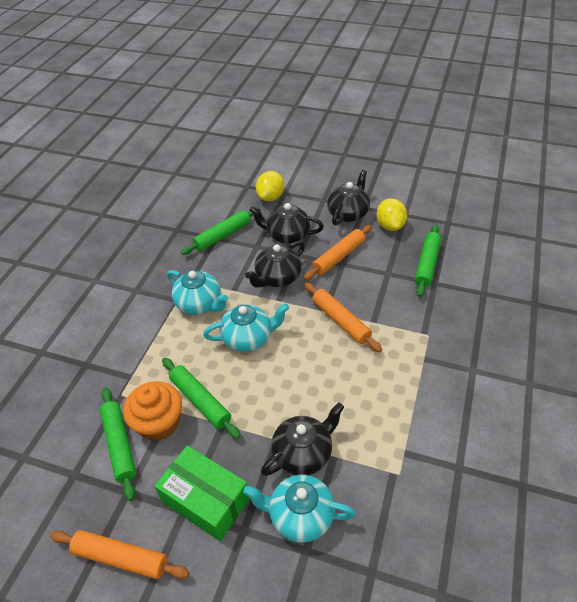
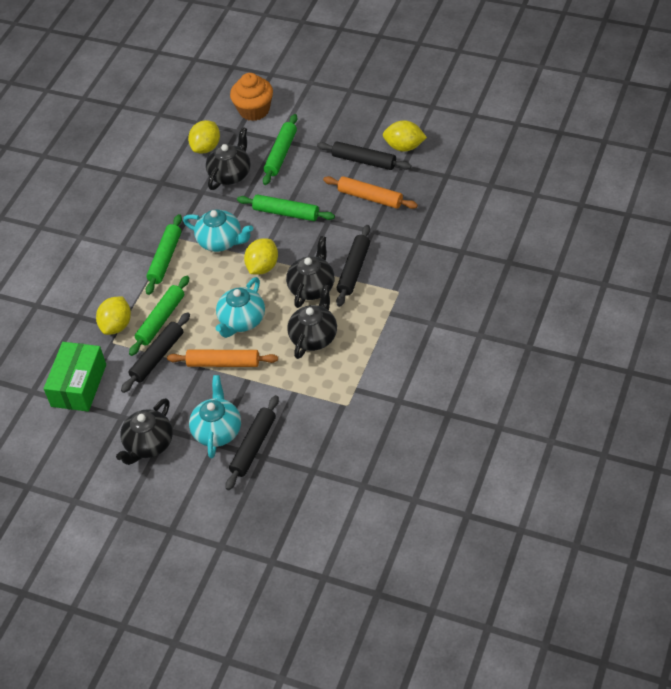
black rolling pin: none = 0 -> [121,312,190,393] [225,395,279,490] [317,141,411,170] [336,225,370,307] = 4
orange rolling pin: [50,530,189,579] [304,225,372,280] [304,282,382,352] = 3 -> [167,350,278,367] [323,176,418,209] = 2
yellow lemon: [256,171,284,201] [376,198,407,231] = 2 -> [96,296,131,335] [188,120,220,154] [244,238,278,275] [383,120,427,151] = 4

